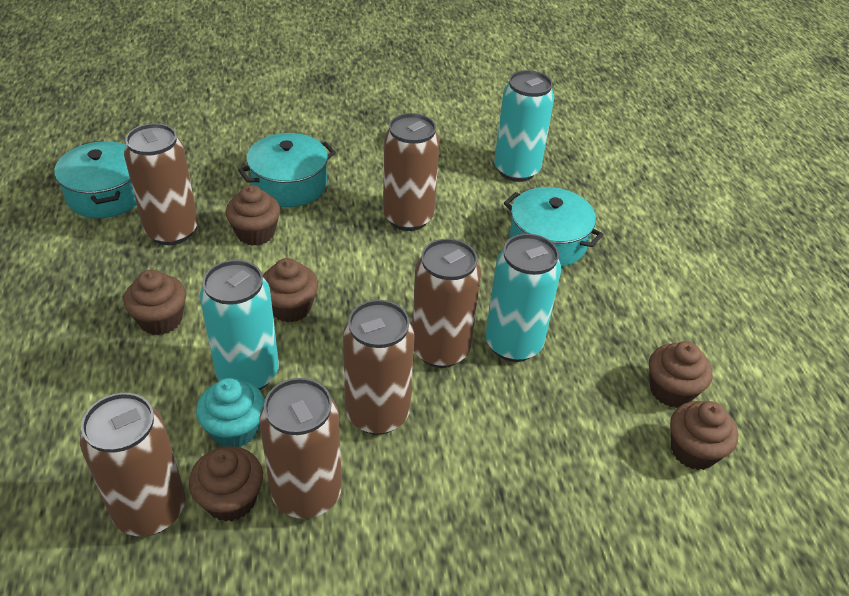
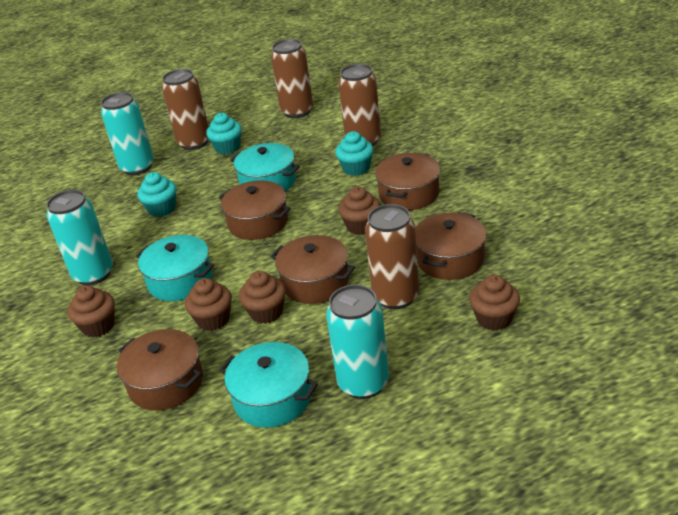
brown can: [80,393,185,536] [124,123,198,245] [259,378,342,519] [343,300,415,435] [383,113,440,231] [412,238,481,368] = 6 -> [162,69,209,150] [271,39,313,118] [338,64,381,146] [365,204,419,309] = 4
brown cupcake: [124,270,186,335] [189,446,263,522] [226,185,280,246] [263,258,318,322] [649,341,713,408] [670,401,738,470] = 6 -> [68,285,115,337] [185,278,232,331] [239,271,286,324] [338,187,381,235] [469,275,520,331] = 5
brown pot: none = 0 -> [117,329,203,411] [219,180,291,240] [271,235,355,304] [375,152,440,210] [415,212,487,280] = 5
turquoise cupcake: [196,378,265,448] = 1 -> [137,172,176,217] [206,113,242,154] [335,131,374,176] = 3

